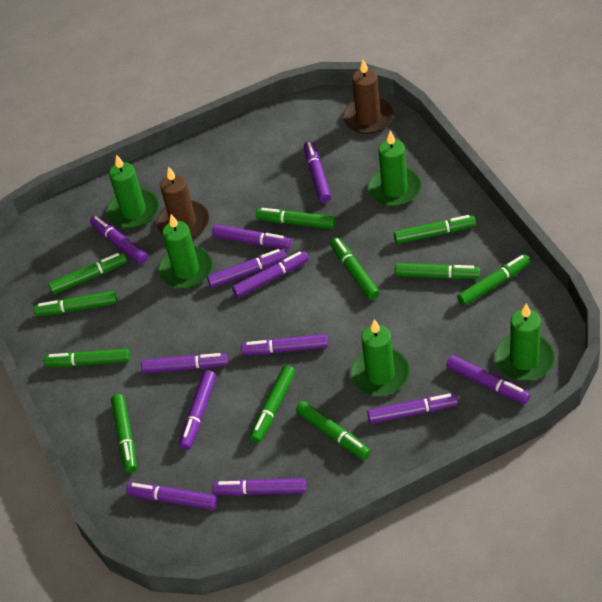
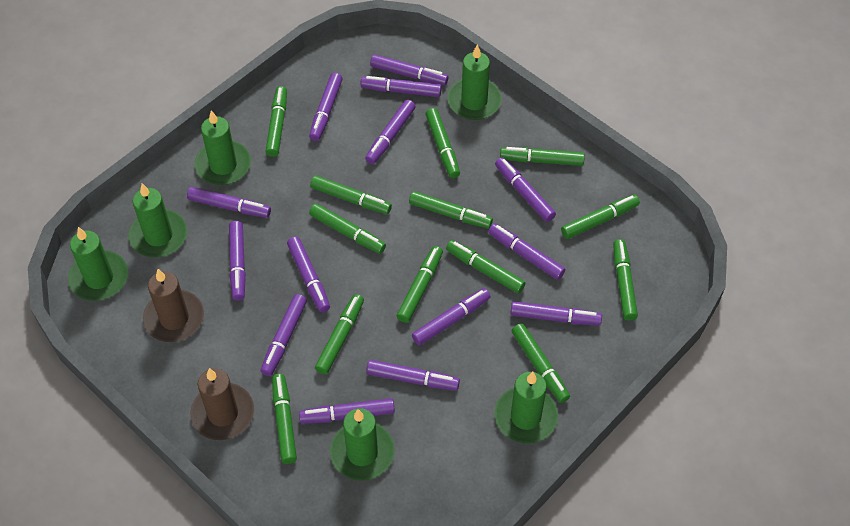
green candle: [107,154,159,229] [158,214,213,289] [350,319,410,396] [368,131,422,207] [494,303,555,381] = 5 -> [68,227,128,301] [128,183,187,257] [194,110,251,185] [330,408,395,481] [447,45,502,120] [494,372,558,444] = 6
green marker: [34,291,117,316] [44,348,130,367] [48,252,127,295] [111,394,137,473] [250,365,296,443] [256,208,336,229] [296,401,371,460] [330,237,380,300] [394,215,476,244] [395,263,480,279] [457,254,530,306] = 11 -> [265,86,287,157] [272,374,297,464] [309,203,386,254] [310,175,392,214] [315,294,364,375] [397,246,443,323] [409,191,493,228] [425,108,460,178] [446,240,525,293] [500,147,585,166] [511,323,570,403] [561,195,640,239] [613,239,638,321] = 13
purple marker: [90,215,148,264] [126,482,217,510] [141,353,228,374] [179,370,216,450] [207,249,287,288] [212,224,291,249] [213,478,306,496] [232,251,309,298] [241,334,328,355] [304,141,331,203] [367,393,458,424] [446,355,530,404] = 12 -> [187,187,271,218] [229,221,246,301] [261,294,307,376] [287,237,330,312] [299,398,395,424] [309,73,343,141] [360,76,442,97] [365,100,416,164] [366,360,460,391] [370,54,448,85] [412,288,491,345] [488,224,565,280] [495,157,556,222] [510,301,602,325] = 14

